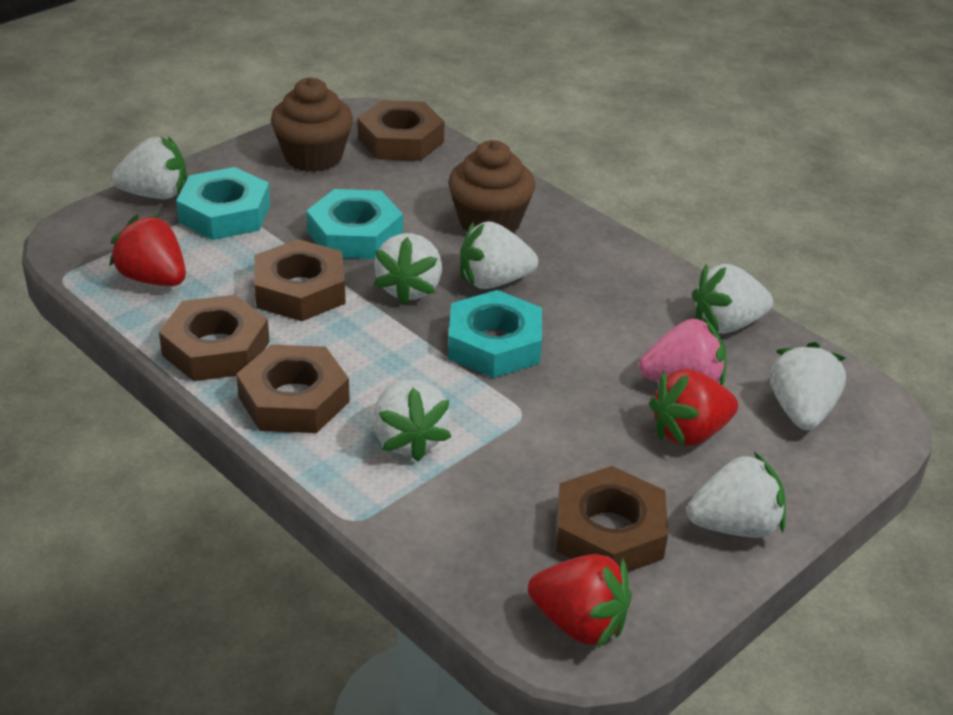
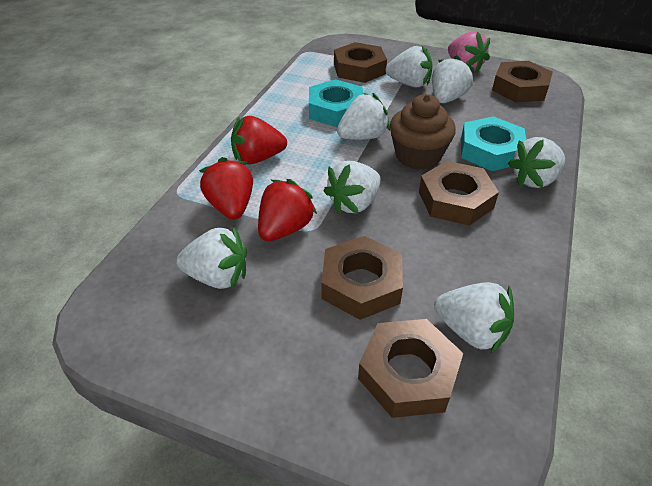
brown cupcake: [271,78,353,172] [448,140,535,233] = 2 -> [390,94,456,170] = 1
turquoise nut: [176,167,270,240] [307,189,403,259] [448,290,542,378] = 3 -> [309,79,363,127] [461,116,526,171] = 2

